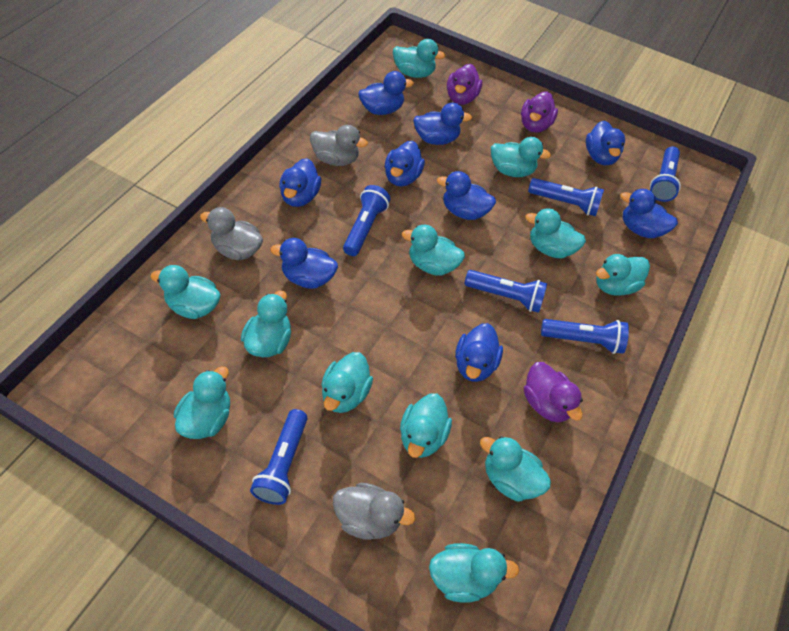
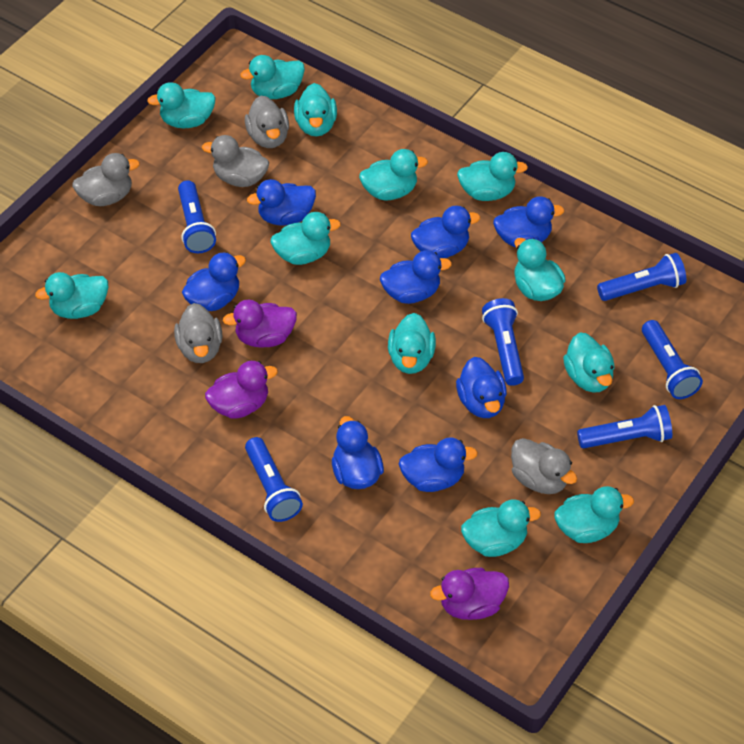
blue duck: [270,238,338,289] [279,158,321,207] [358,71,414,115] [385,141,425,187] [413,103,472,145] [437,171,496,220] [455,323,503,382] [586,120,625,165] [620,189,678,238] = 9 -> [182,252,246,311] [247,179,316,226] [332,416,384,489] [380,250,452,304] [399,437,478,492] [411,206,480,258] [456,357,507,418] [493,196,564,247] = 8
grey duck: [200,207,263,260] [310,125,368,166] [333,483,416,540] = 3 -> [72,153,140,206] [174,303,223,363] [202,135,269,187] [245,96,289,148] [511,438,577,494] = 5

